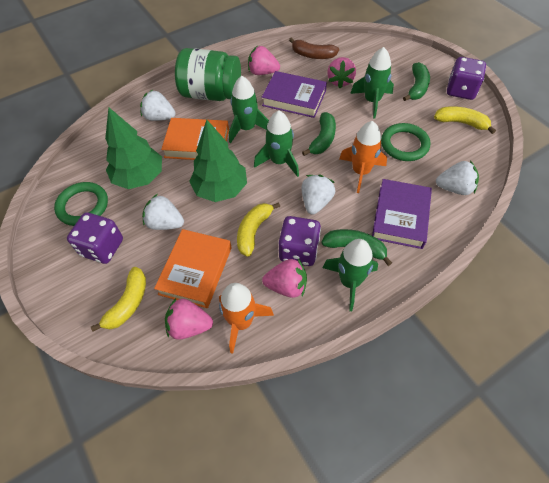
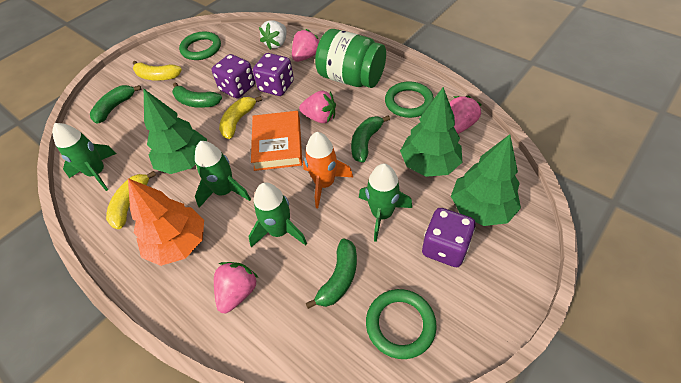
brown banana: [289,37,339,59] = 1 -> none = 0
green banana: [302,112,336,156] [321,229,392,266] [403,62,430,101] = 3 -> [90,85,141,124] [172,82,222,108] [306,238,357,309] [351,115,390,163] = 4
green ring: [54,182,108,226] [381,123,430,161] = 2 -> [179,31,221,60] [366,289,437,359] [385,81,434,118] = 3
green tree: [105,107,162,189] [189,120,247,202] = 2 -> [144,89,207,174] [400,87,462,177] [451,134,521,226] = 3
orange book: [154,229,232,308] [161,118,229,160] = 2 -> [251,111,302,171] = 1
orange rocket: [219,283,274,354] [339,121,387,193] = 2 -> [303,132,353,208] = 1
orange tree: none = 0 -> [128,178,204,266] = 1
purple book: [262,71,327,118] [372,179,432,249] = 2 -> none = 0
white strawberry: [140,90,176,121] [142,194,184,230] [302,175,335,215] [436,161,479,195] = 4 -> [259,20,287,50] = 1

